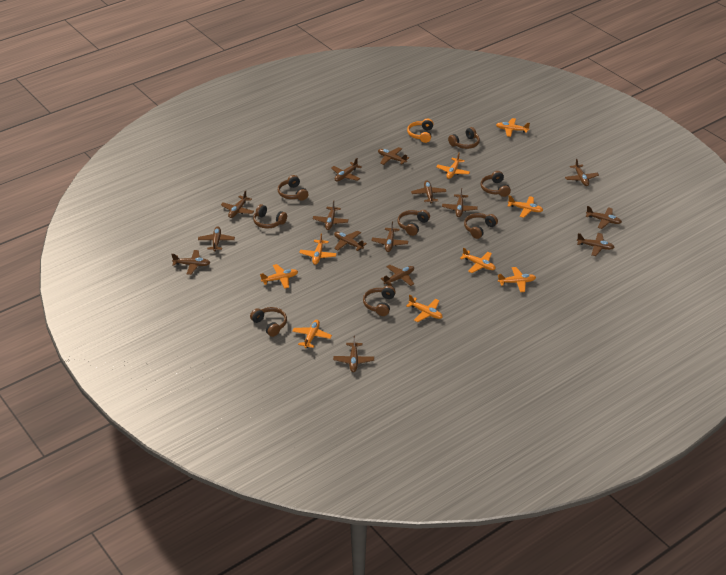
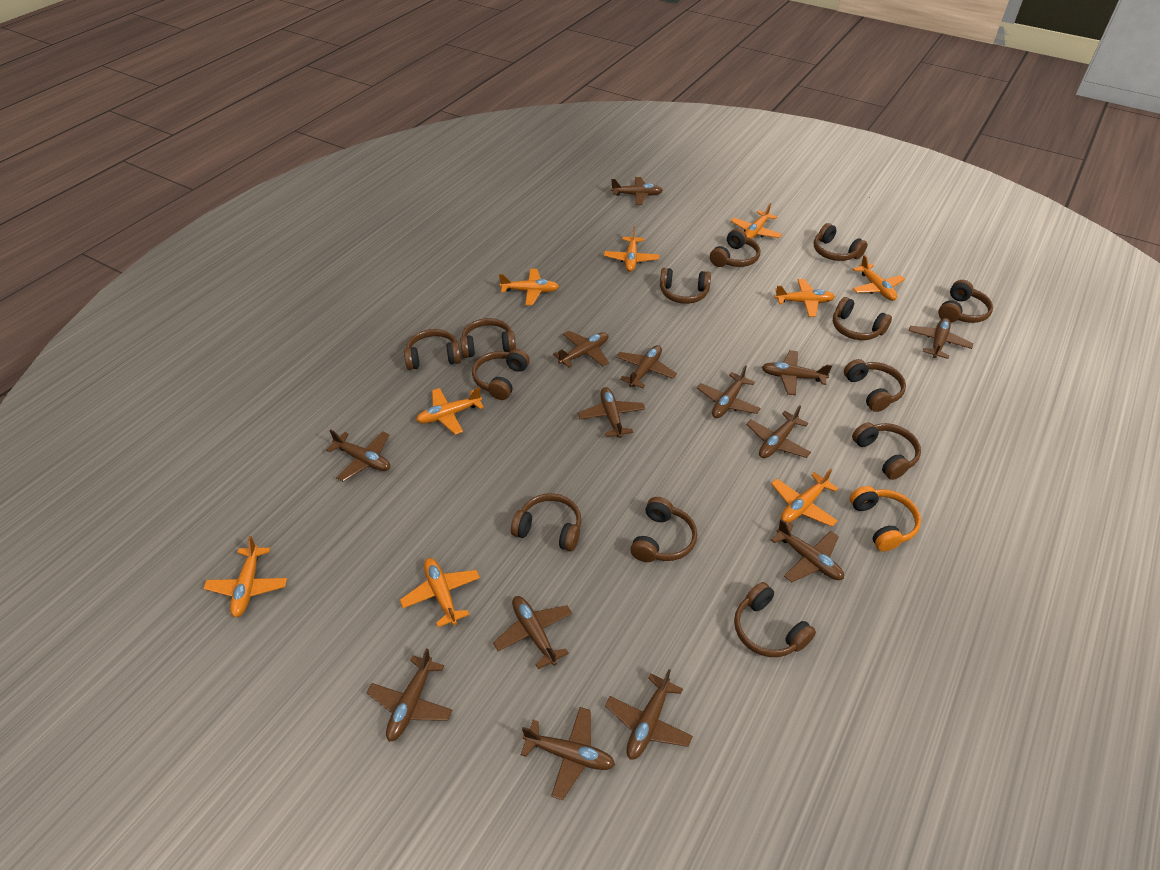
brown headphones: [250,307,287,337] [253,204,287,229] [278,175,308,201] [363,285,396,316] [397,210,430,236] [448,127,480,149] [464,213,498,239] [481,171,511,197] = 8 -> [404,329,461,370] [460,318,516,358] [472,349,530,400] [511,493,581,551] [630,497,697,562] [660,268,711,304] [710,228,760,267] [734,582,816,657] [814,223,867,261] [833,297,892,340] [844,359,906,412] [852,422,921,480] [938,280,993,323] = 13
brown plane: [171,250,210,275] [198,226,235,252] [221,190,254,218] [313,201,349,230] [331,158,362,181] [333,336,374,372] [334,231,367,251] [371,222,408,252] [378,147,409,165] [381,265,414,286] [411,180,446,203] [442,188,478,217] [565,159,599,186] [577,233,615,256] [585,206,622,229] = 15 -> [326,430,390,482] [367,648,452,742] [493,596,572,669] [521,707,615,800] [553,331,609,368] [578,387,645,438] [605,669,693,760] [611,177,663,205] [616,345,677,388] [697,365,761,418] [746,406,811,458] [762,350,832,396] [771,519,844,582] [908,318,973,359] = 14

